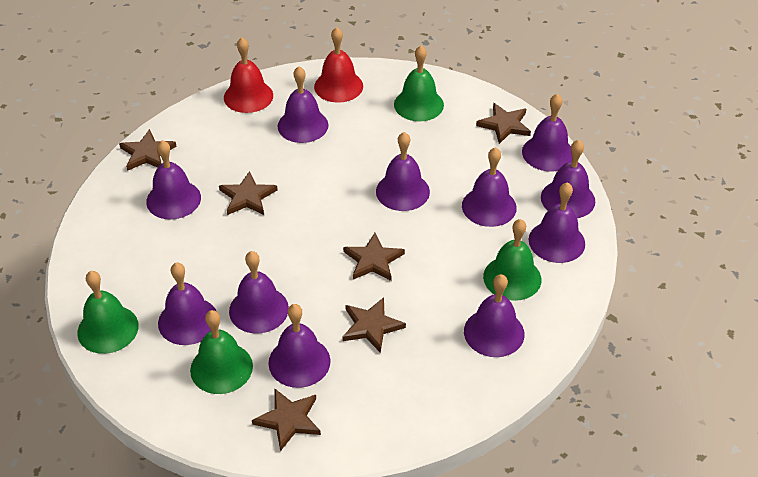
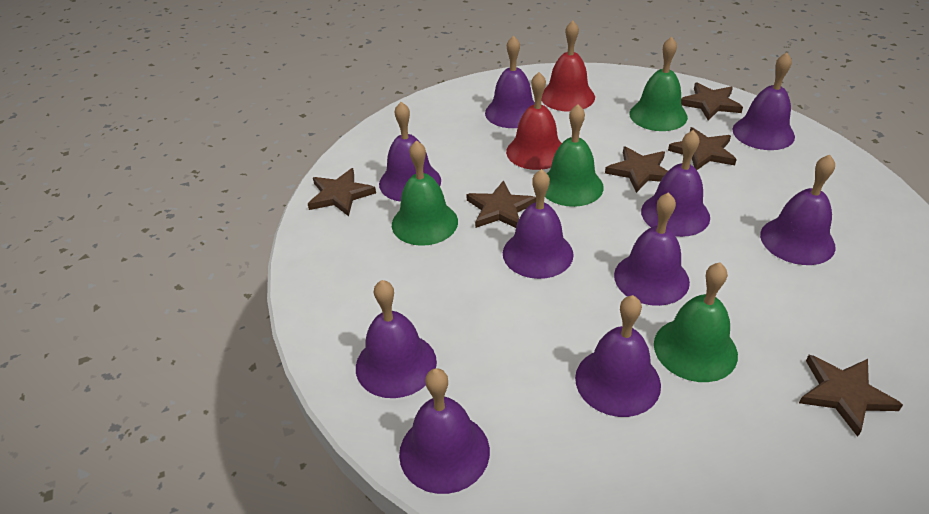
purple bell: [146,140,201,220] [158,263,216,345] [229,251,289,333] [268,304,331,388] [277,66,328,143] [376,132,430,211] [462,147,517,227] [464,274,524,357] [522,94,572,171] [529,182,585,263] [541,140,595,218] = 11 -> [356,280,437,398] [379,102,441,202] [399,368,490,494] [485,35,535,128] [503,169,574,279] [575,295,661,417] [614,192,690,306] [641,130,710,237] [732,53,795,150] [760,155,836,265] = 10

